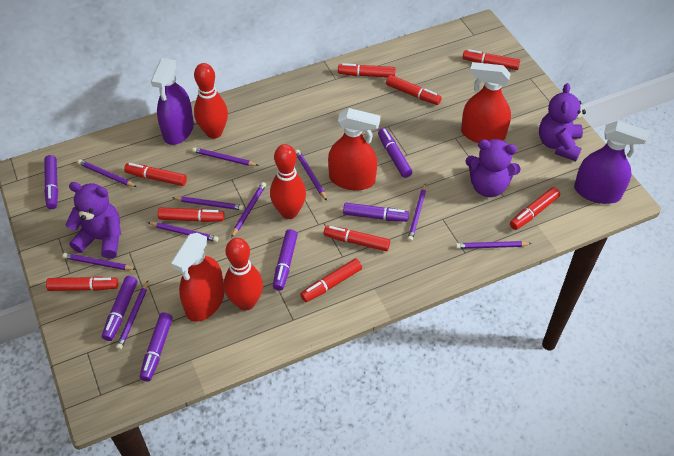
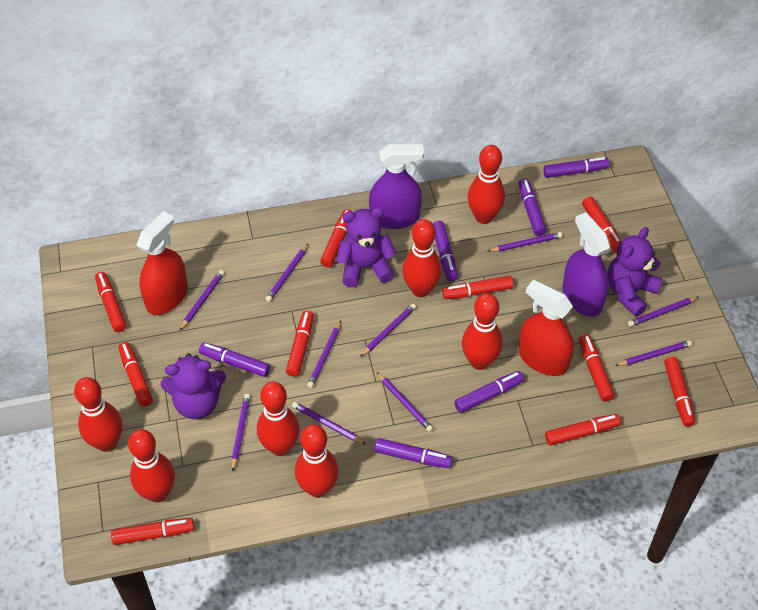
red bowling pin: [194,63,228,139] [224,238,263,311] [270,144,306,219] = 3 -> [74,377,122,452] [128,429,175,502] [257,382,300,456] [295,424,339,498] [402,219,442,297] [462,293,503,370] [468,145,505,224] = 7
red marker: [46,276,118,291] [124,163,187,186] [158,207,225,222] [300,259,362,302] [324,226,390,251] [338,63,395,78] [386,75,442,105] [463,49,520,70] [510,187,560,230] = 9 -> [95,272,126,332] [111,518,194,545] [118,342,153,407] [286,310,314,377] [320,209,352,267] [442,276,513,299] [545,414,621,446] [579,334,615,402] [582,196,621,253] [664,357,696,427] = 10
red spray bottle: [171,233,225,322] [328,108,380,190] [461,62,511,143] = 3 -> [137,211,188,315] [519,280,574,376] = 2

